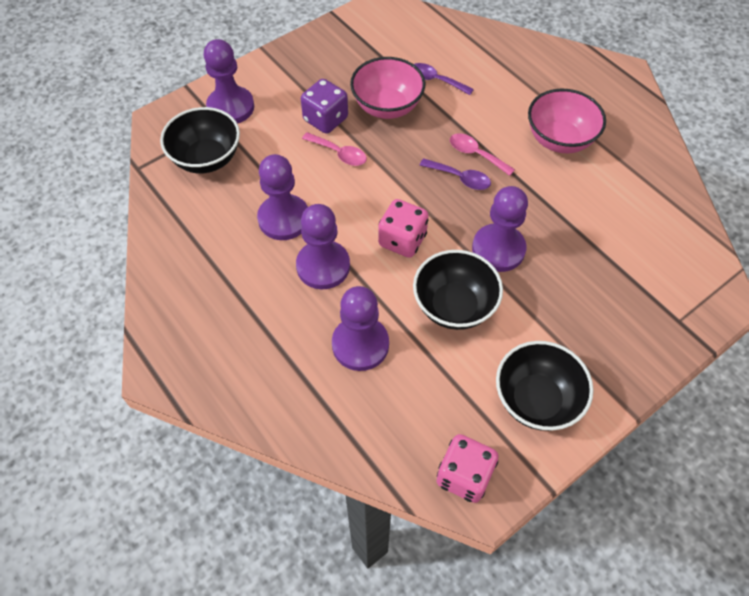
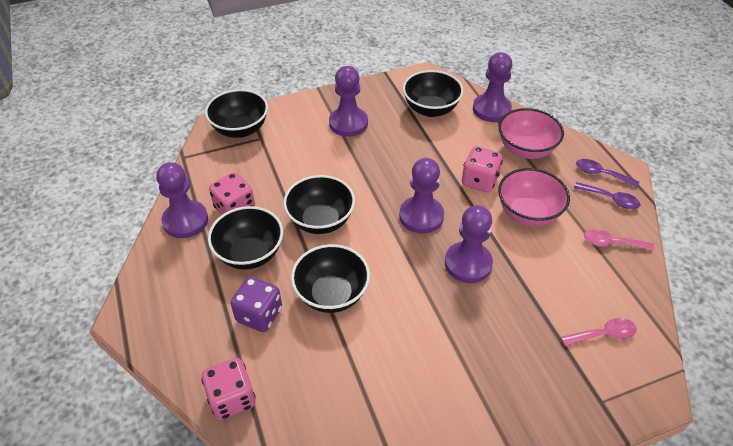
black bowl: [160,107,240,174] [413,250,503,330] [496,341,594,431] = 3 -> [205,89,268,138] [208,206,283,270] [283,175,355,234] [291,244,370,313] [403,70,463,117] = 5
pink dice: [378,199,429,258] [437,434,498,503] = 2 -> [201,358,256,420] [209,172,255,215] [462,146,503,192] = 3

